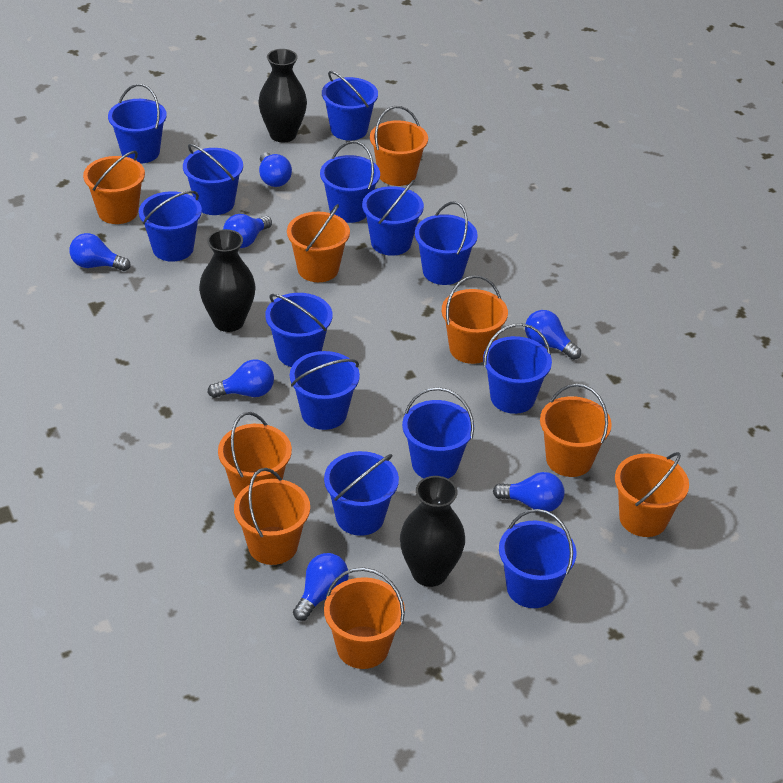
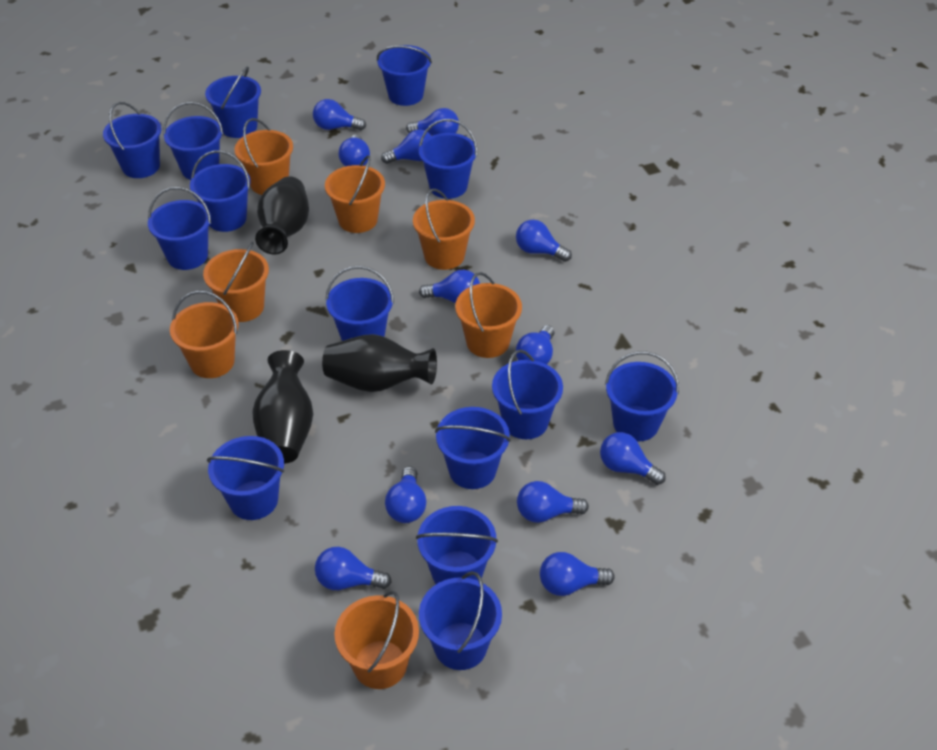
blue bucket: [108,84,167,164] [139,191,202,262] [183,144,243,215] [265,293,333,367] [290,351,360,430] [320,141,380,223] [322,71,378,141] [324,451,399,536] [362,180,424,256] [402,387,474,479] [415,201,478,285] [483,323,552,414] [499,509,577,608] = 13 -> [103,102,161,178] [148,187,211,270] [163,102,223,180] [190,150,251,232] [205,66,261,138] [207,436,284,520] [325,266,394,341] [377,45,432,106] [416,506,498,584] [419,119,477,199] [419,571,502,670] [435,407,511,489] [492,350,563,439] [605,351,679,442] = 14
blue light bulb: [69,233,131,271] [207,360,274,398] [223,214,272,248] [259,153,292,187] [293,553,349,621] [493,472,565,512] [525,310,581,360] = 7 -> [313,99,366,130] [315,547,392,590] [339,135,370,167] [381,129,432,164] [385,466,426,523] [406,108,459,136] [419,270,480,303] [516,220,572,262] [516,325,554,364] [517,481,589,523] [540,552,615,596] [600,432,666,485] = 12
orange bucket: [83,151,145,224] [218,412,292,498] [234,468,310,565] [287,204,350,282] [324,567,405,669] [370,106,428,186] [442,275,508,364] [540,384,612,477] [615,452,689,537] = 9 -> [170,291,239,378] [203,241,269,322] [235,118,293,195] [325,155,385,233] [334,591,419,689] [413,189,475,270] [455,272,522,358] = 7

